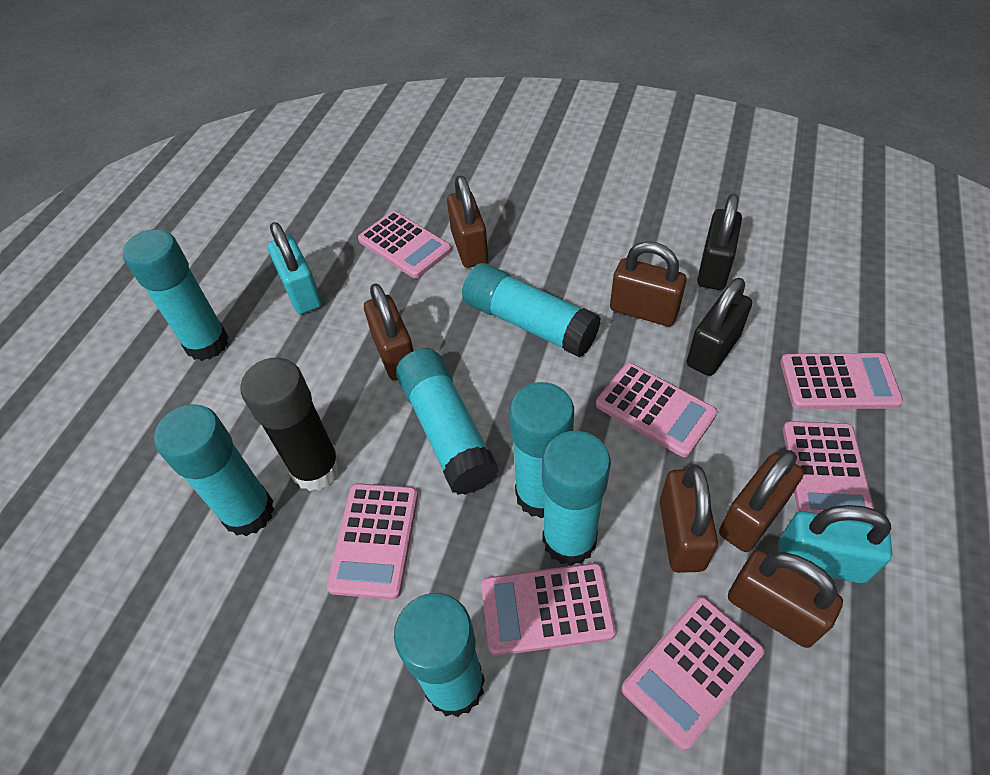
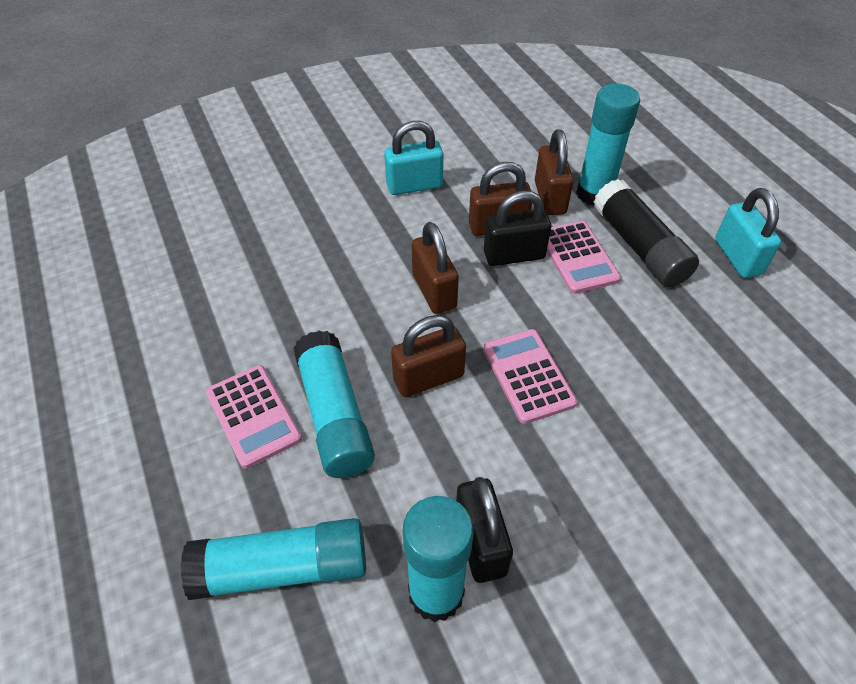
brown padlock: [364,283,414,381] [447,175,488,268] [610,241,687,326] [660,464,718,573] [719,450,804,552] [728,550,843,648] = 6 -> [391,315,466,397] [412,222,459,314] [469,162,532,236] [535,129,574,215] = 4
pink calculator: [327,483,418,600] [358,211,452,279] [481,563,616,656] [596,363,717,457] [621,596,764,751] [780,353,903,409] [783,421,874,514] = 7 -> [206,365,302,469] [483,329,577,424] [547,221,621,294] = 3
turquoise glue stick: [123,229,229,361] [154,404,275,536] [394,593,485,717] [396,349,499,495] [462,263,601,357] [509,382,574,519] [542,431,611,566] = 7 -> [181,518,366,600] [293,330,375,478] [403,496,474,622] [576,83,640,205] = 4

